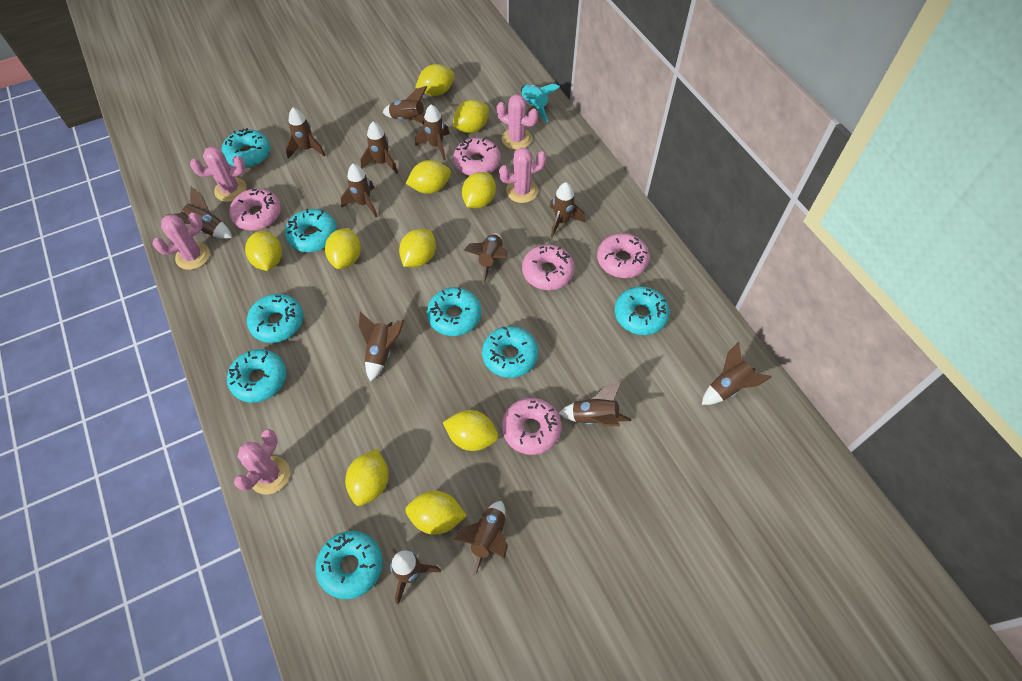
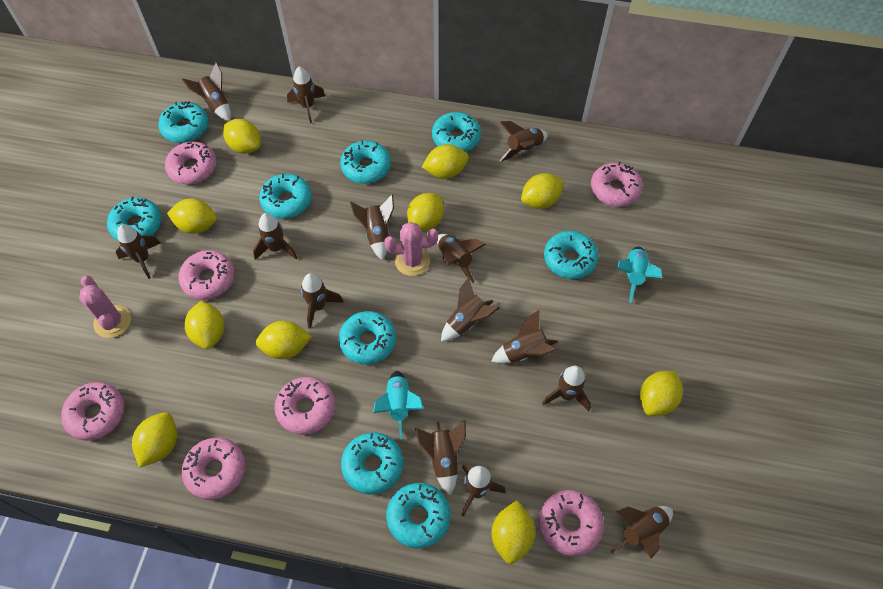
brown rocket: [165,186,232,239] [286,108,326,158] [341,164,378,217] [359,312,404,382] [360,122,398,174] [383,86,427,124] [390,548,441,605] [415,104,450,160] [453,501,508,576] [464,233,508,284] [550,182,585,238] [559,381,631,426] [702,342,772,405] = 13 -> [116,224,160,279] [182,62,231,121] [253,213,297,260] [287,66,325,123] [301,273,344,329] [350,195,394,261] [415,420,466,495] [437,234,486,283] [441,277,500,341] [462,463,506,517] [491,309,558,364] [499,121,548,162] [542,366,591,412] [610,506,673,558] = 14
pink cactus: [153,213,210,270] [190,146,247,202] [234,429,290,495] [497,94,538,150] [499,147,546,203] = 5 -> [79,276,131,338] [384,222,438,276] = 2
pink donut: [229,188,281,231] [453,138,501,176] [502,398,561,455] [522,244,575,290] [597,233,650,278] = 5 -> [61,382,124,441] [165,141,217,185] [179,250,235,300] [182,438,246,500] [275,377,335,435] [539,490,604,556] [591,162,643,207] = 7
turquoise donut: [221,128,270,168] [227,349,286,403] [247,294,303,343] [285,209,337,252] [315,531,383,599] [427,287,481,336] [482,326,538,378] [615,286,670,335] = 8 -> [107,197,162,241] [158,101,209,143] [259,174,312,219] [339,311,396,365] [340,140,391,184] [341,432,403,494] [386,483,450,548] [432,112,481,152] [544,231,598,279] = 9
turquoise rocket: [521,84,560,122] = 1 -> [373,371,424,439] [617,246,663,303] = 2

